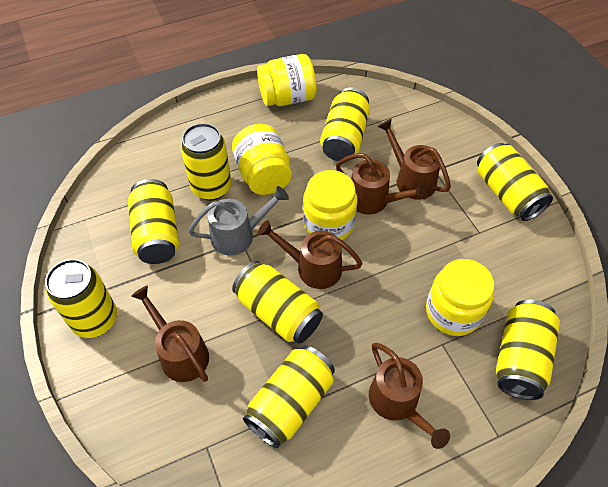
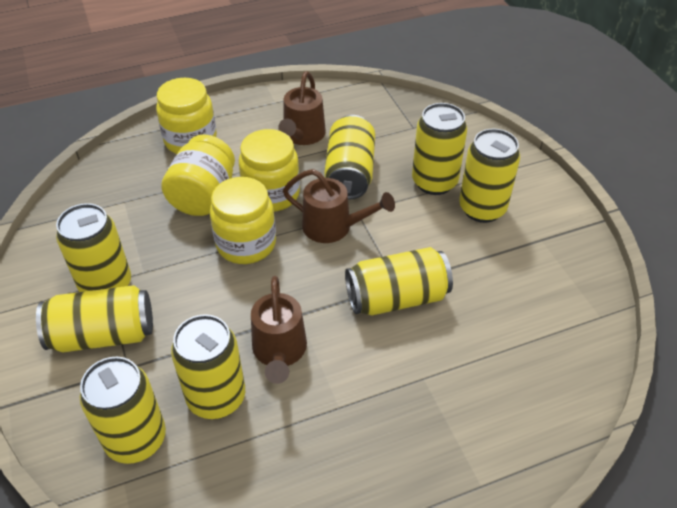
brown watering can: [131,285,209,382] [258,220,363,289] [336,153,429,214] [369,343,450,449] [377,119,451,200] = 5 -> [251,276,307,384] [278,71,326,145] [283,169,395,243] = 3
grey watering can: [188,186,289,255] = 1 -> none = 0

